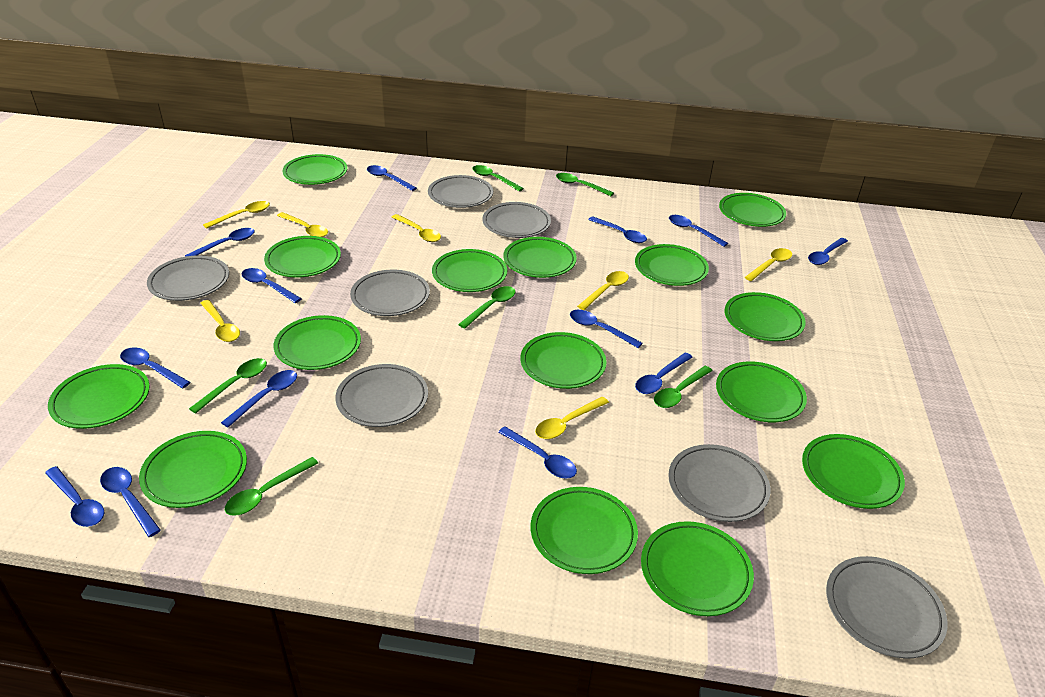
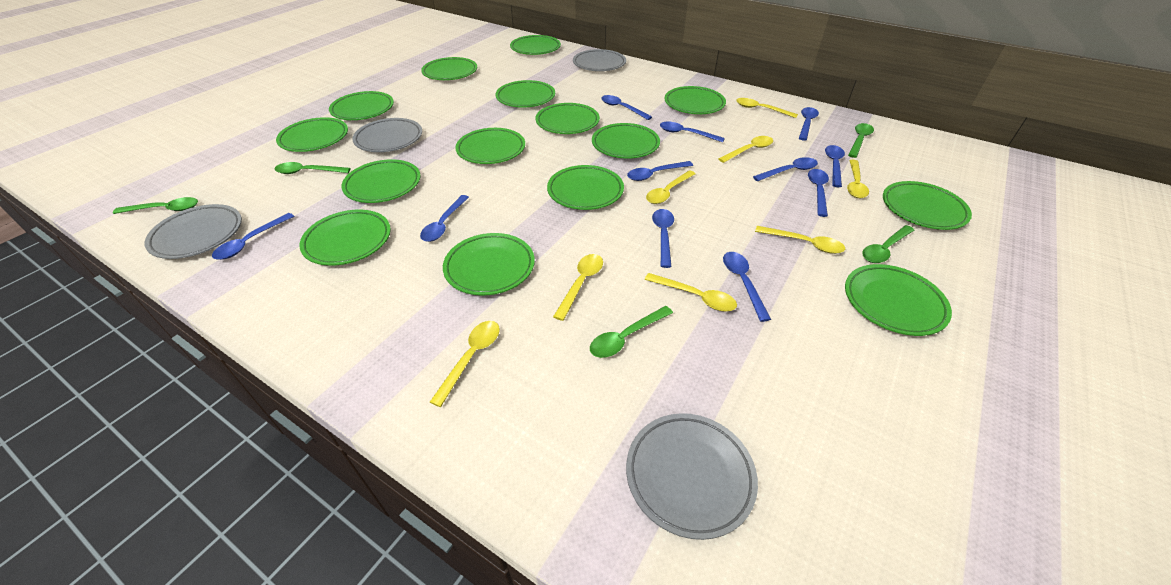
blue spoon: [45,466,104,527] [100,467,161,537] [120,347,190,388] [185,228,255,256] [221,370,297,427] [242,268,302,303] [367,165,417,191] [498,427,577,479] [570,310,643,348] [588,216,647,243] [635,352,693,394] [669,215,728,247] [808,238,848,265] = 13 -> [212,213,294,260] [420,195,469,242] [601,95,652,120] [627,161,693,181] [652,209,674,268] [660,122,725,142] [723,252,771,322] [753,157,818,181] [799,107,819,141] [808,169,829,217] [825,145,845,187] = 11
green spoon: [189,358,267,414] [225,457,318,516] [458,286,515,329] [472,165,524,191] [556,173,614,196] [654,366,713,408] = 6 -> [113,197,198,214] [275,162,351,174] [590,306,673,358] [848,123,874,158] [862,225,914,263] = 5
grey plate: [147,255,229,301] [336,364,428,427] [350,270,430,316] [428,175,493,208] [482,202,551,238] [668,444,771,522] [826,556,948,659] = 7 -> [144,204,242,259] [352,118,422,152] [573,49,626,71] [626,413,758,540] = 4
yellow spoon: [200,300,240,342] [203,201,270,229] [277,212,328,237] [392,214,441,242] [535,397,609,439] [577,271,629,310] [745,248,792,281] = 7 -> [430,321,500,407] [553,254,603,321] [645,273,737,312] [646,170,696,204] [719,136,773,163] [736,98,798,118] [755,226,845,254] [847,160,869,198] = 8

